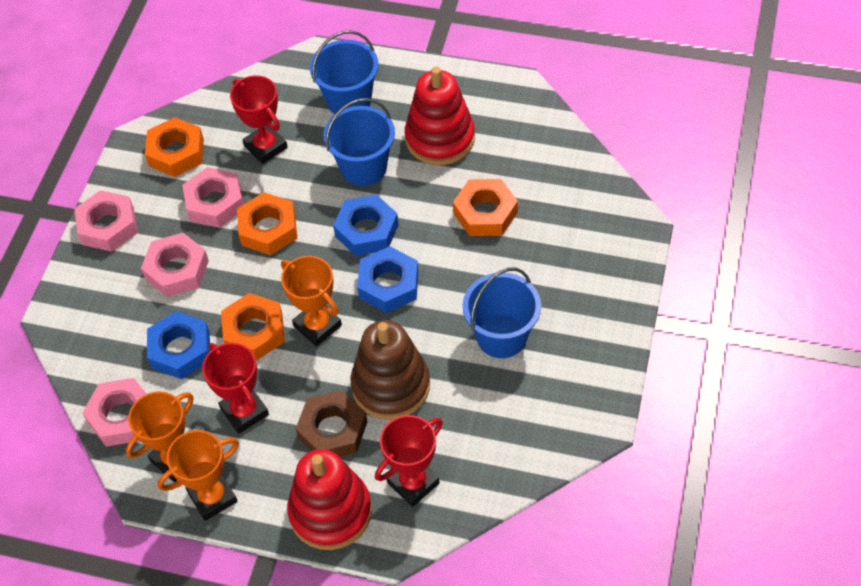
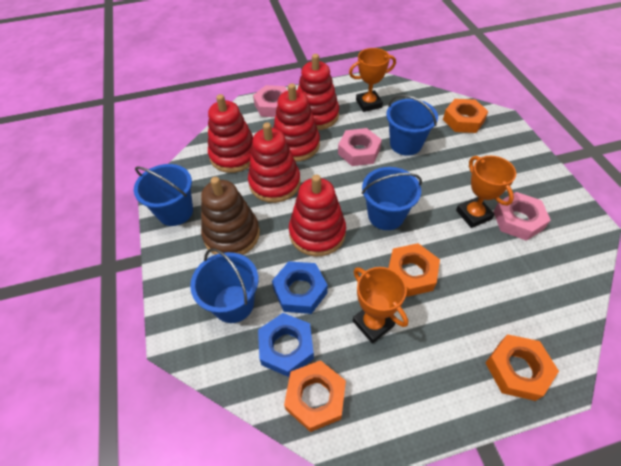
blue bucket: [310,30,379,114] [324,98,395,186] [463,268,541,358] = 3 -> [134,164,193,226] [190,248,258,323] [362,167,422,230] [386,95,438,156] = 4
blue nut: [147,311,210,379] [333,194,399,256] [357,246,419,313] = 3 -> [258,313,314,377] [272,261,328,314] = 2
brown nut: [296,390,367,457] = 1 -> none = 0
pink nut: [74,190,138,252] [82,378,146,447] [141,233,209,297] [182,167,244,228] = 4 -> [253,85,288,117] [338,128,382,166] [493,192,551,241] = 3
red stacking toy: [287,449,372,550] [405,67,475,165] = 2 -> [208,94,253,173] [248,123,301,203] [273,83,320,162] [289,175,346,256] [298,54,339,130] = 5
red trophy: [202,343,269,434] [230,75,288,164] [375,415,443,507] = 3 -> none = 0

